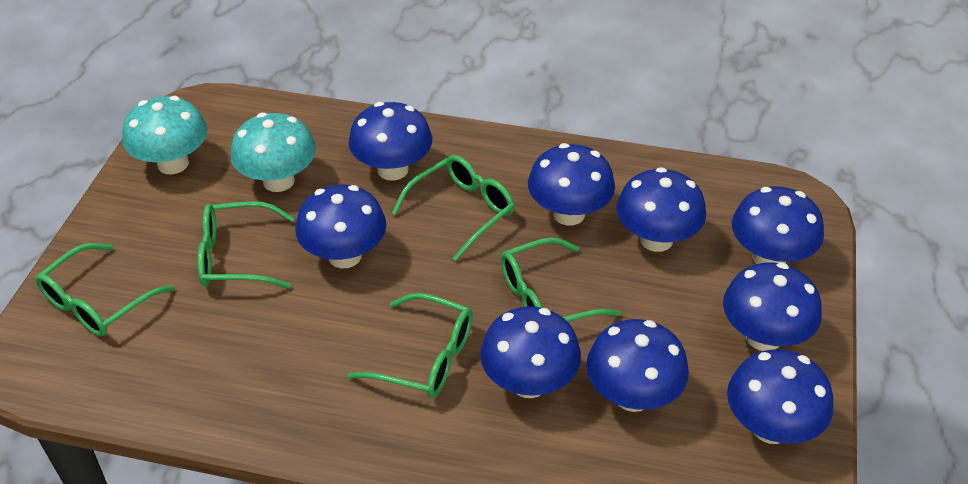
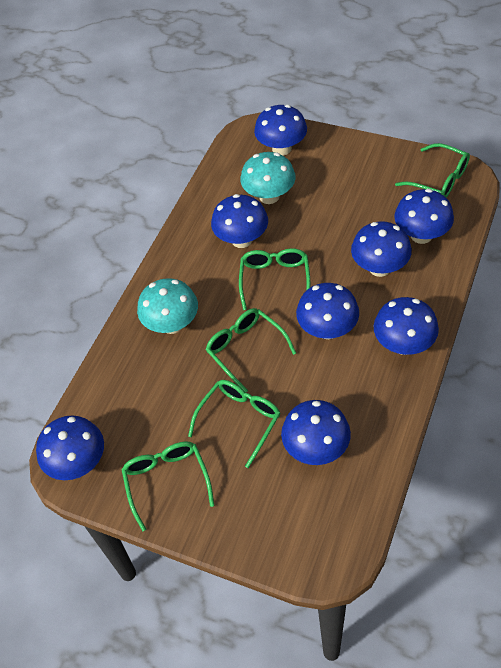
blue mushroom: [295,184,387,268] [348,102,432,181] [480,306,581,398] [528,143,615,225] [586,319,689,412] [616,167,706,252] [723,262,822,351] [727,349,833,444] [732,186,824,264] = 9 -> [36,415,104,480] [211,194,268,248] [254,105,307,155] [281,400,351,465] [296,283,359,339] [351,221,412,277] [374,297,439,355] [394,189,454,244] = 8

